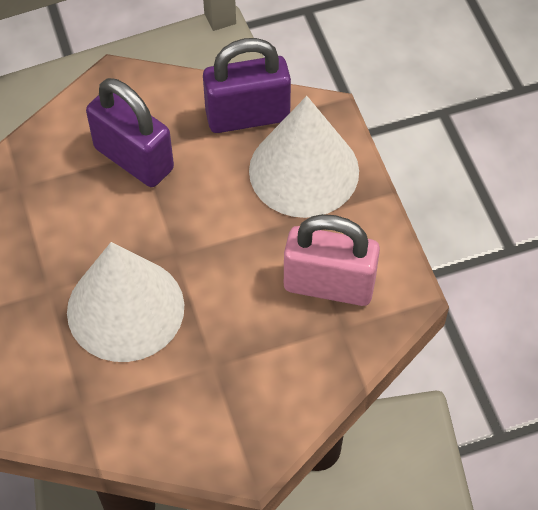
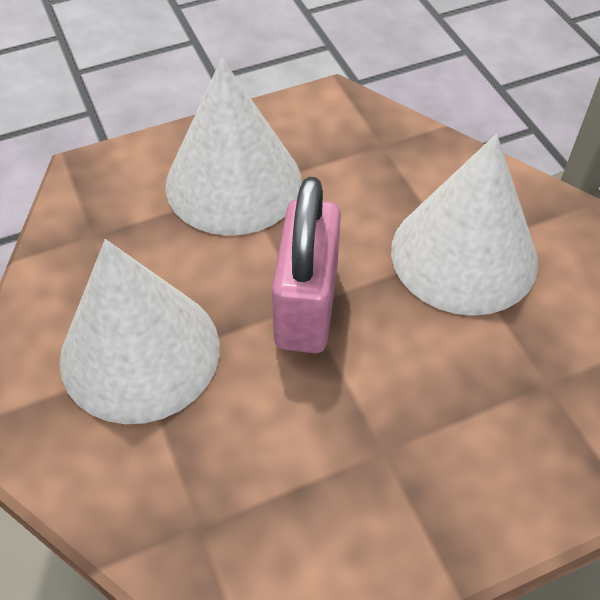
purple padlock: [86,78,174,187] [203,38,291,133] = 2 -> none = 0
white cone: [67,242,184,362] [249,96,359,218] = 2 -> [59,239,220,424] [165,58,302,235] [391,134,538,316] = 3

